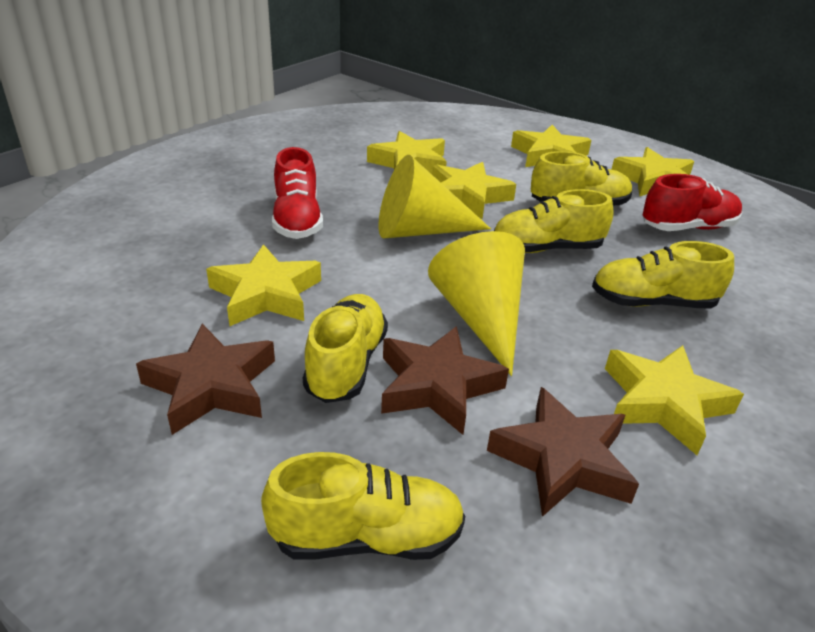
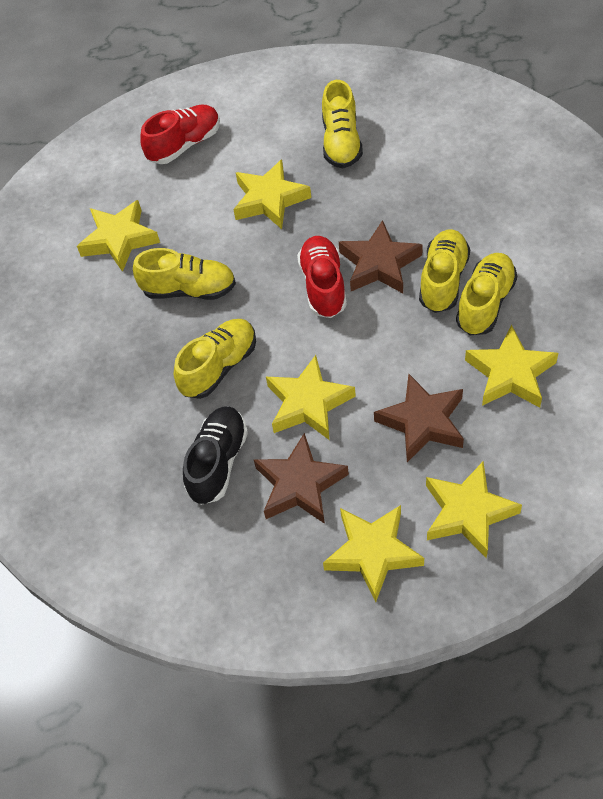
black shoe: none = 0 -> [183,406,248,505] = 1
yellow cone: [378,155,491,238] [428,231,525,376] = 2 -> none = 0

